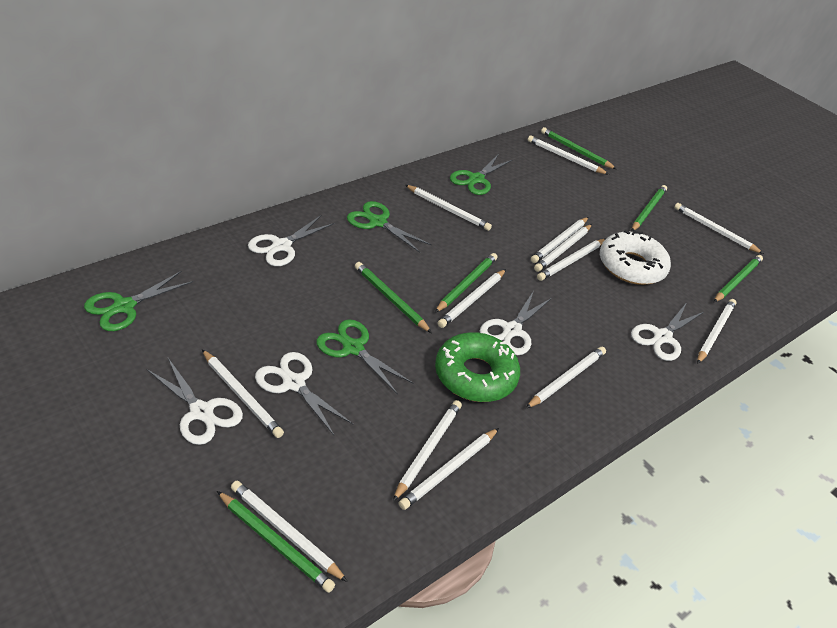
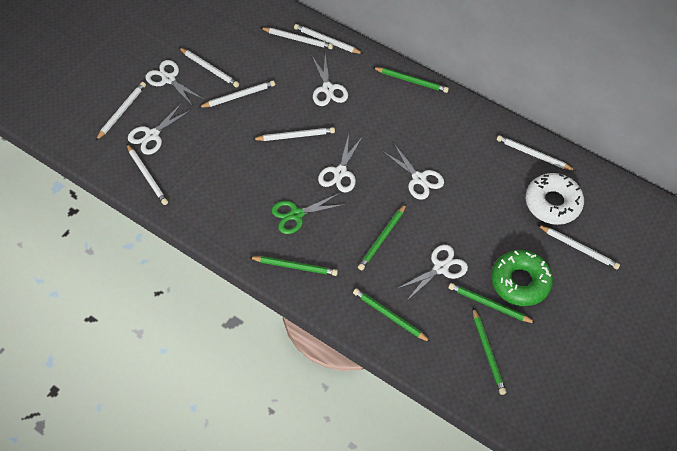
green scissors: [84,271,193,331] [316,319,413,395] [347,201,432,253] [450,155,512,195] = 4 -> [272,193,346,234] = 1
white pencil: [202,350,284,438] [231,481,348,582] [393,400,462,501] [399,428,499,510] [405,185,492,231] [438,269,506,328] [526,347,606,408] [528,136,609,175] [531,217,589,263] [534,224,592,272] [537,239,606,281] [674,203,764,254] [697,299,737,364] = 13 -> [96,82,146,140] [127,144,168,205] [179,48,239,87] [198,81,275,108] [252,127,335,141] [261,27,333,49] [294,24,363,54] [497,135,576,171] [538,225,620,270] = 9
white scissors: [146,358,243,445] [248,216,335,266] [255,352,353,435] [480,292,552,355] [631,302,704,361] = 5 -> [128,103,191,155] [146,60,203,106] [312,54,348,106] [318,134,363,193] [382,144,444,200] [397,245,468,300] = 6

